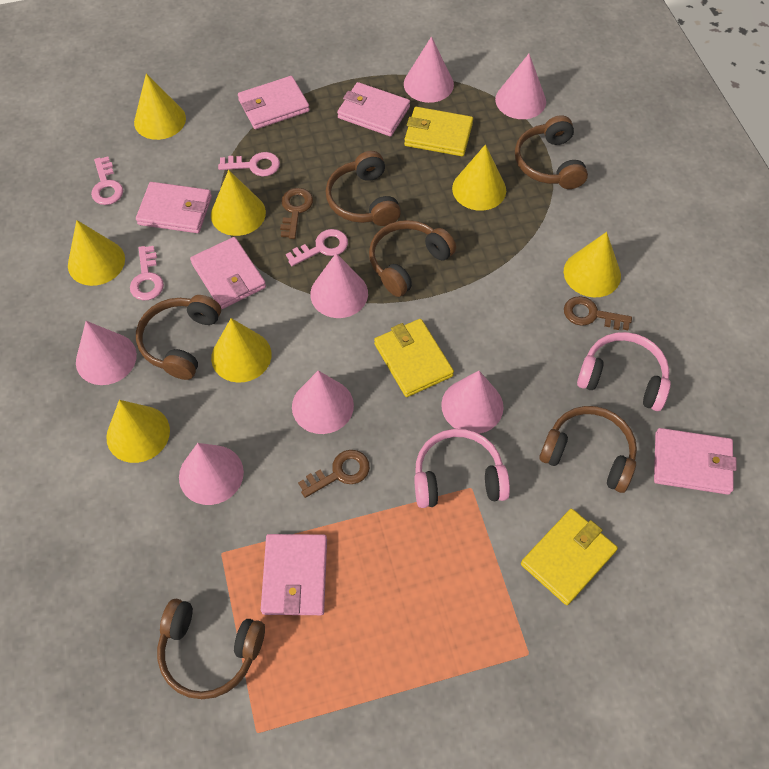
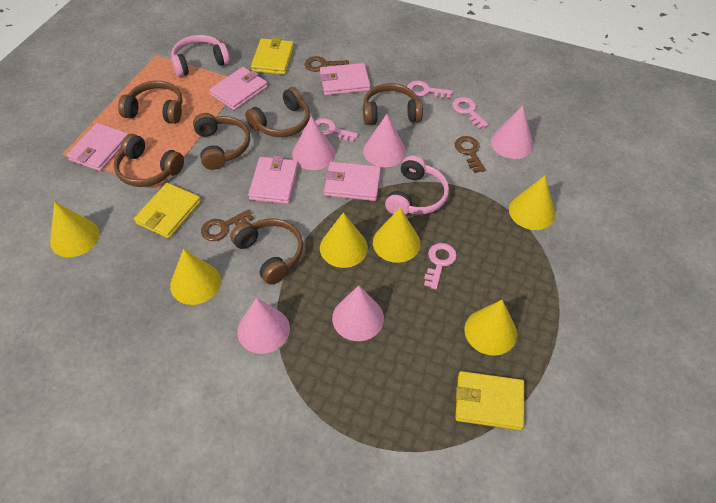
pink cone: [76,321,137,385] [179,443,244,505] [292,371,354,434] [310,253,368,318] [404,37,454,103] [441,371,503,434] [495,54,546,119] = 7 -> [237,298,290,354] [292,116,335,170] [332,285,384,341] [363,114,406,167] [491,106,534,159] = 5
pink wallet: [136,182,212,233] [190,237,266,309] [238,76,310,129] [261,534,327,615] [337,82,410,136] [654,428,737,495] = 6 -> [67,123,128,171] [209,67,268,110] [248,156,298,204] [320,63,371,95] [324,162,381,201] = 5
yellow cone: [68,220,125,286] [106,400,170,463] [134,74,186,140] [211,170,266,236] [211,318,271,383] [452,144,506,211] [564,232,621,297] = 7 -> [50,202,100,257] [170,249,221,305] [320,212,368,268] [373,208,420,263] [465,300,517,356] [509,176,555,230] = 6

